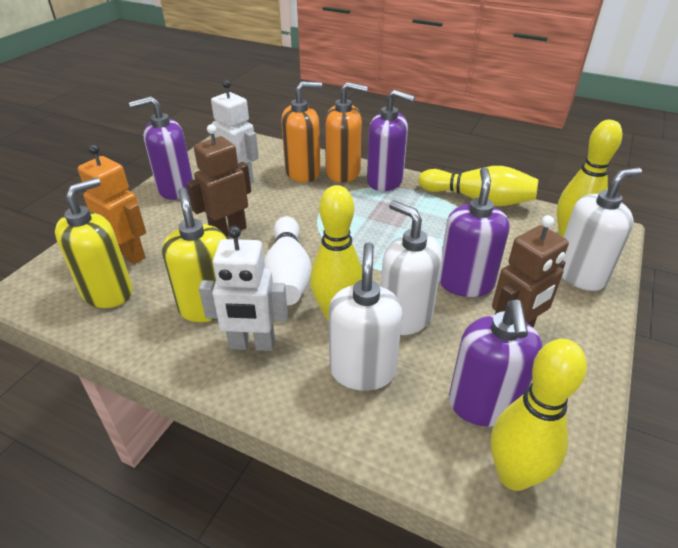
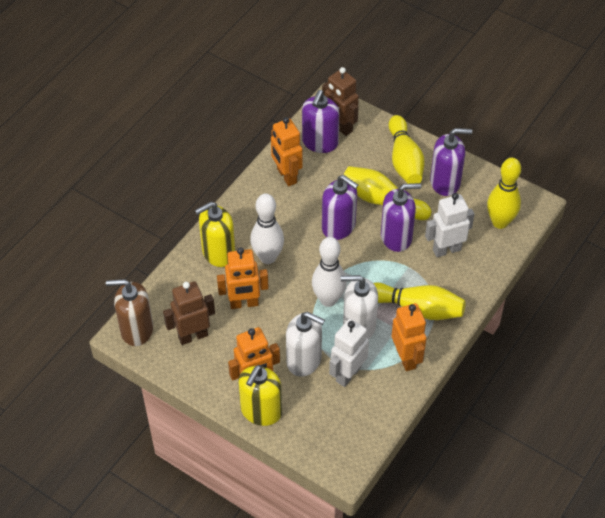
brown soap dispenser: none = 0 -> [106,279,153,346] = 1
orange robot: [78,144,146,264] = 1 -> [217,247,269,309] [228,327,280,381] [271,117,303,186] [392,303,427,371] = 4
orange soap dispenser: [281,81,322,182] [325,82,368,183] = 2 -> none = 0
white bowling pin: [264,216,312,306] = 1 -> [250,193,284,264] [312,237,346,307] = 2
white soap dispenser: [329,242,403,391] [381,200,442,335] [562,167,642,291] = 3 -> [286,312,325,377] [341,275,378,339] = 2

